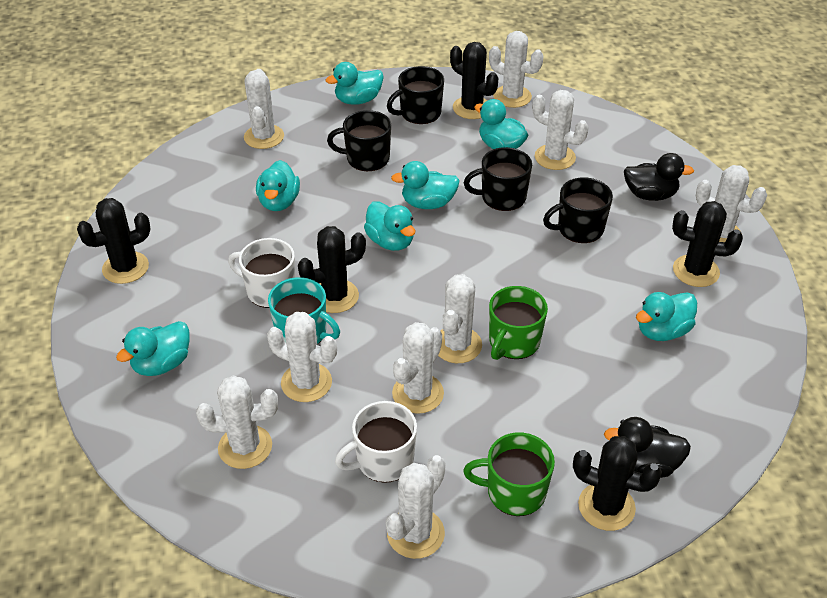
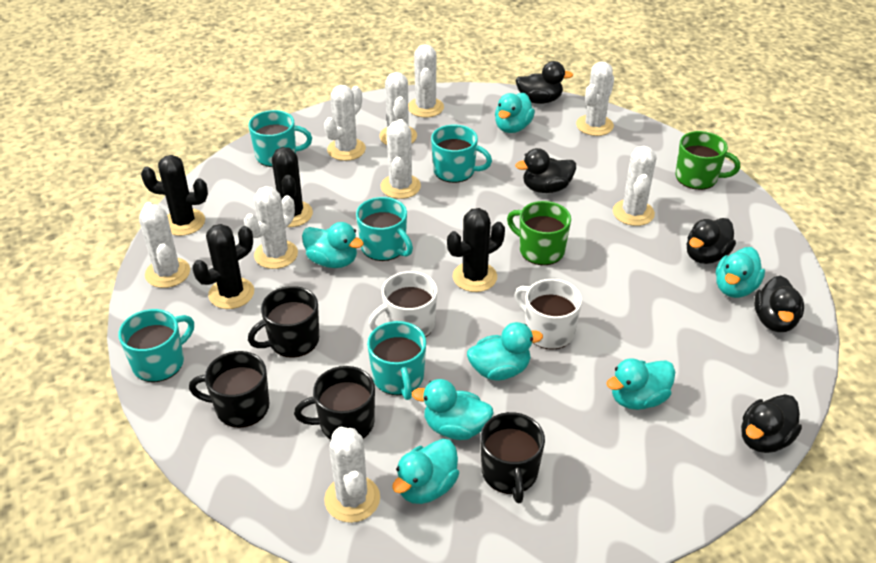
black cactus: [77,198,150,284] [298,226,366,313] [450,42,498,119] [573,436,662,531] [672,201,743,287] = 5 -> [141,155,208,236] [192,224,254,309] [272,147,313,227] [447,208,505,292] = 4
black duck: [604,417,691,478] [624,153,694,201] = 2 -> [515,148,576,193] [516,61,573,104] [687,218,736,264] [741,394,802,453] [754,276,804,332] = 5
turquoise mug: [268,277,340,345] = 1 -> [118,309,194,382] [248,110,312,167] [356,197,413,261] [367,321,426,400] [431,125,492,183] = 5

